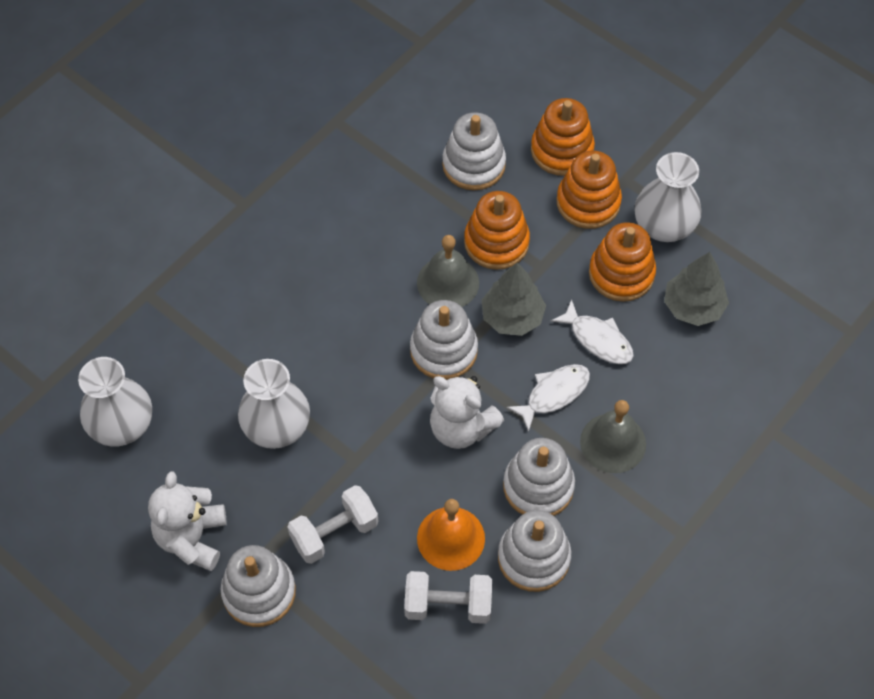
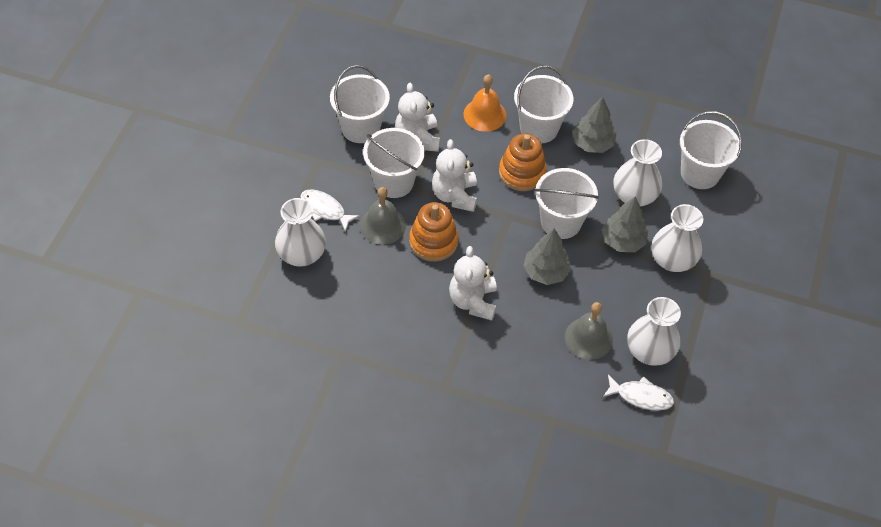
grey tree: [482,262,546,336] [664,252,729,326] = 2 -> [523,228,571,285] [572,97,617,153] [602,196,648,252] = 3
orange stacking toy: [464,191,530,270] [531,98,595,176] [556,151,622,229] [589,222,656,302] = 4 -> [409,202,459,262] [499,133,547,191] = 2
white bucket: none = 0 -> [330,65,390,143] [363,128,425,198] [514,66,573,143] [534,168,599,239] [680,111,742,189] = 5
white dumbbell: [287,485,379,564] [404,571,492,624] = 2 -> none = 0
white stacking toy: [221,545,296,627] [410,300,478,380] [442,112,506,190] [498,510,571,592] [503,438,575,516] = 5 -> none = 0
white teddy bear: [148,471,227,571] [430,375,504,449] = 2 -> [395,83,440,152] [432,139,477,212] [449,246,497,320] = 3
white vase: [78,357,152,447] [238,359,310,449] [634,152,701,242] = 3 -> [275,198,326,267] [613,139,662,207] [627,297,681,366] [652,204,703,272] = 4

